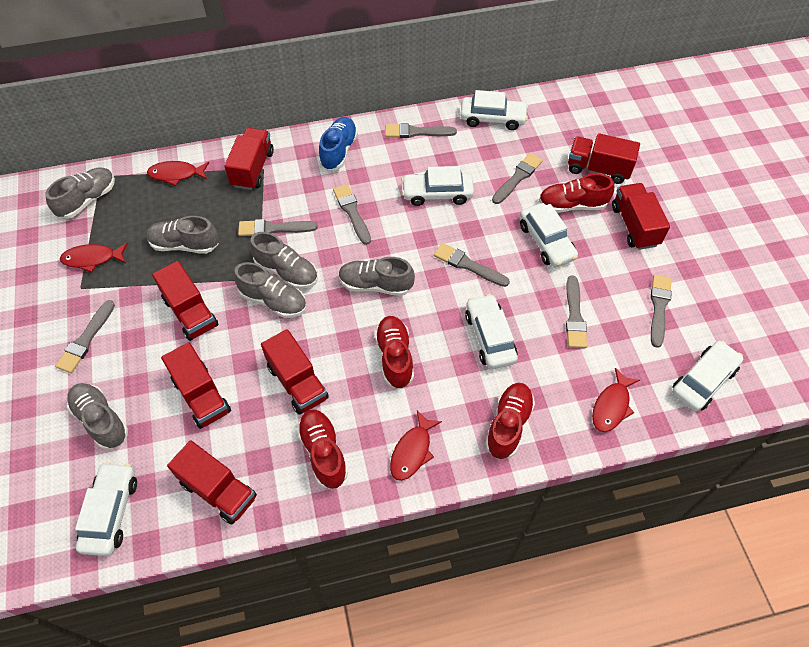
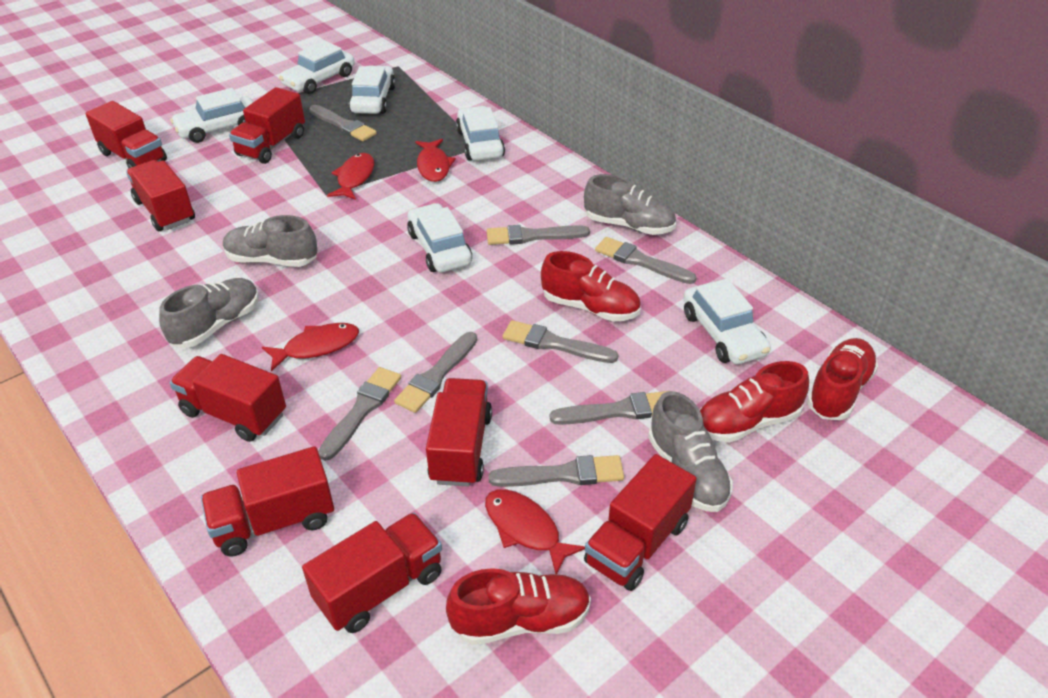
blue shoe: [319,117,358,171] = 1 -> none = 0
grey shoe: [45,168,115,219] [67,383,128,450] [146,216,219,254] [234,262,307,318] [250,232,318,289] [339,257,415,296] = 6 -> [159,278,259,348] [223,215,317,267] [584,174,676,235] [648,391,733,512] = 4
red truck: [152,261,219,341] [161,342,231,429] [167,440,257,524] [224,128,274,190] [261,329,329,415] [568,133,640,184] [612,183,670,250] = 7 -> [85,101,167,169] [126,160,195,231] [170,354,286,442] [201,446,334,557] [229,87,305,164] [302,513,442,633] [426,378,492,487] [584,454,697,591] = 8

